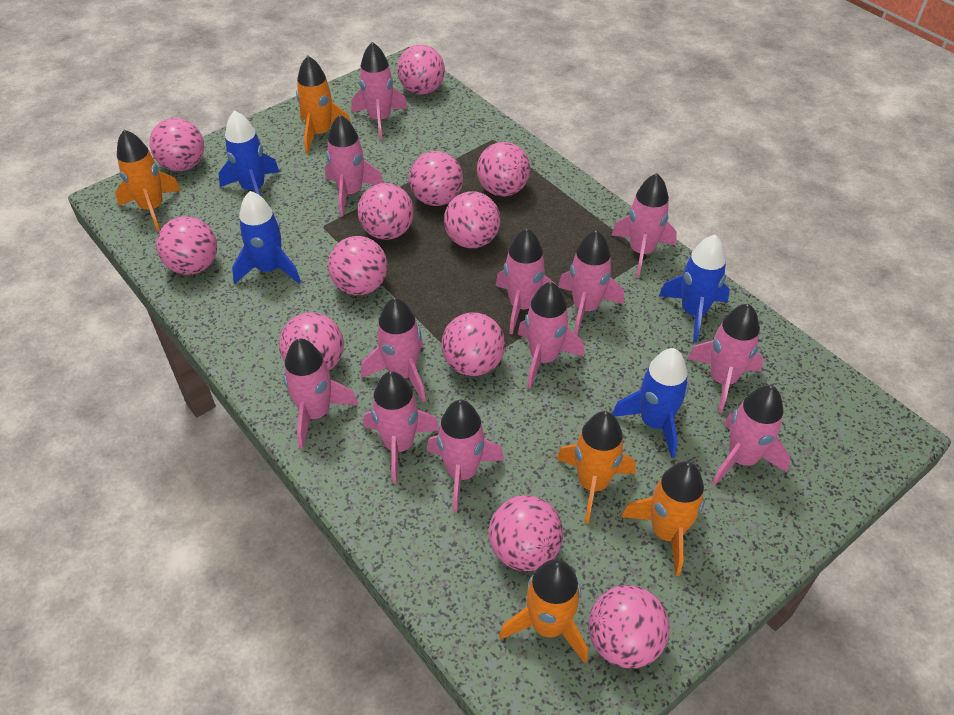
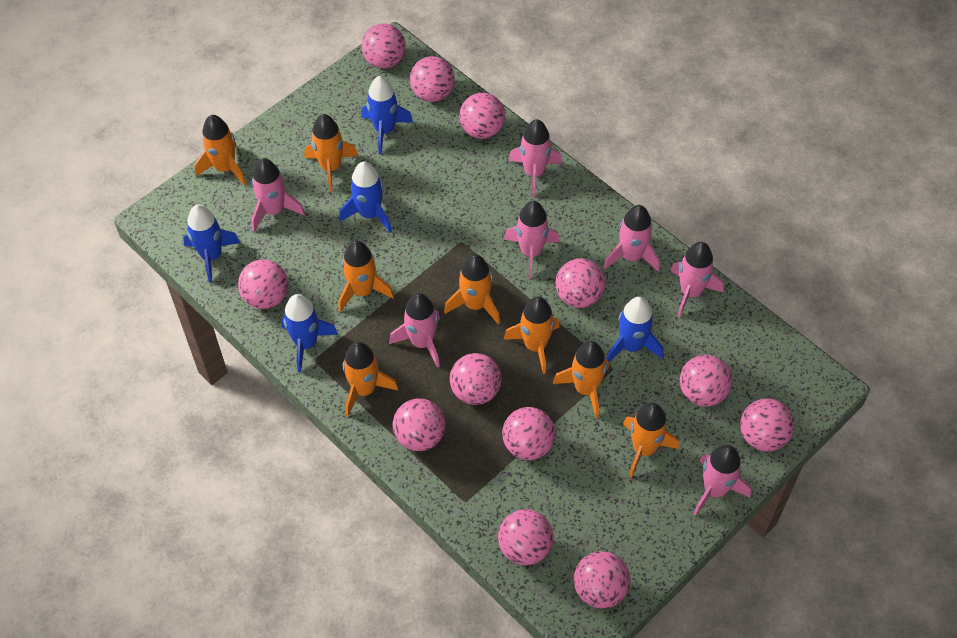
blue rocket: [218,110,280,195] [232,191,301,284] [612,348,689,458] [659,235,730,342] = 4 -> [183,205,240,283] [281,294,338,372] [339,162,392,233] [361,76,413,154] [606,297,663,362] = 5
orange rocket: [115,130,181,231] [296,56,351,153] [499,559,588,663] [556,411,636,524] [621,461,705,576] = 5 -> [194,115,246,186] [305,114,358,192] [338,240,394,312] [343,342,398,417] [444,254,500,325] [503,296,559,374] [553,341,609,418] [623,403,679,478] = 8
pink rocket: [283,338,358,449] [325,115,383,217] [351,42,408,140] [361,298,426,402] [363,371,440,484] [427,400,504,512] [496,228,559,335] [518,282,584,389] [558,230,624,335] [611,173,677,278] [688,304,764,413] [712,385,790,485] = 12 -> [251,158,305,231] [389,293,440,368] [504,201,560,279] [508,119,562,198] [603,205,660,272] [670,242,723,318] [693,445,751,516] = 7

